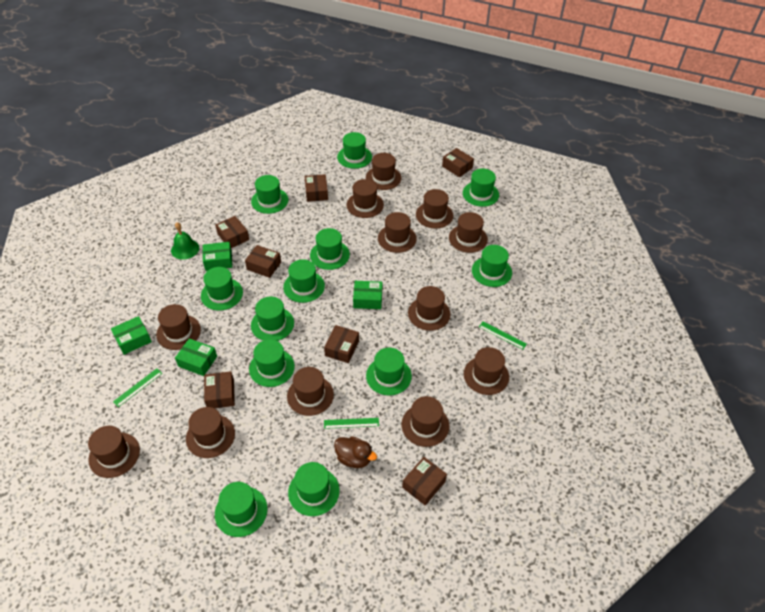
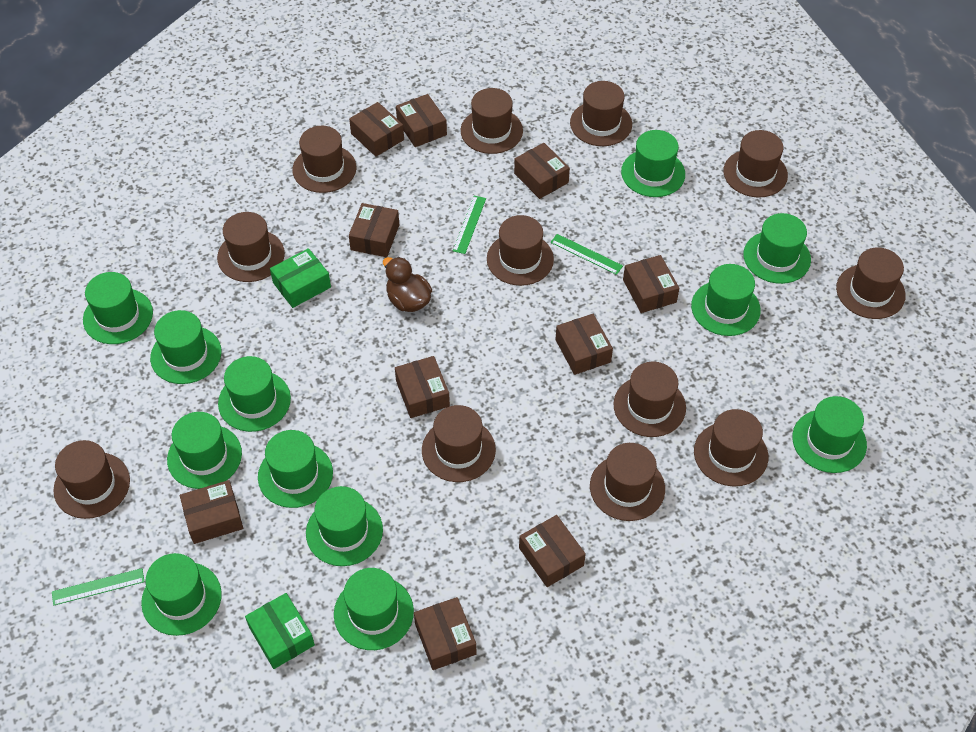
brown box: [204,371,235,408] [215,216,249,248] [245,245,281,278] [305,174,328,202] [324,325,359,363] [402,457,447,505] [442,148,474,177] = 7 -> [180,480,243,544] [349,102,404,157] [349,203,399,257] [395,356,450,418] [396,94,447,147] [414,597,476,670] [514,143,570,199] [519,515,586,587] [555,314,613,375] [623,255,679,313] = 10
green bell: [171,222,199,259] = 1 -> none = 0
green box: [111,316,152,355] [175,338,217,376] [203,242,232,271] [353,281,382,309] = 4 -> [245,593,315,669] [270,248,331,308] = 2

